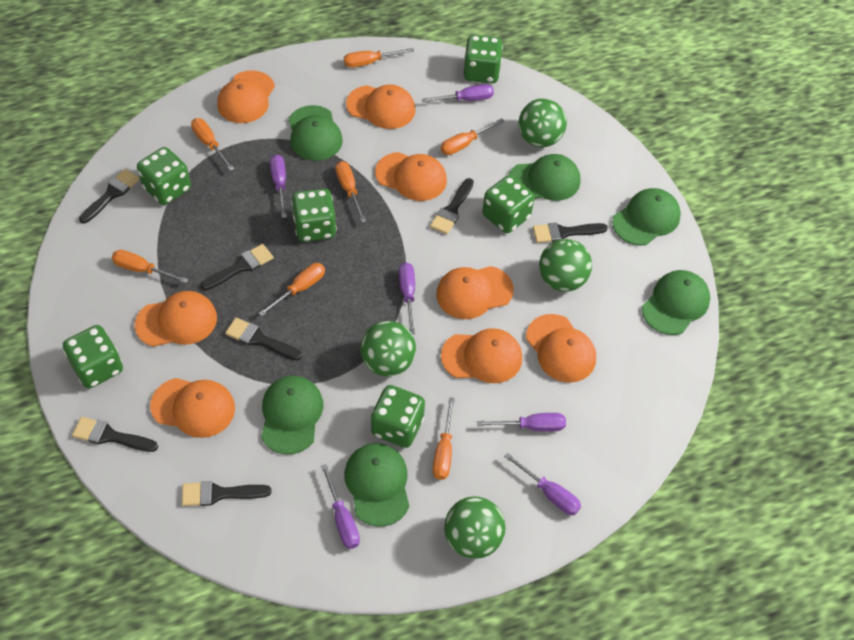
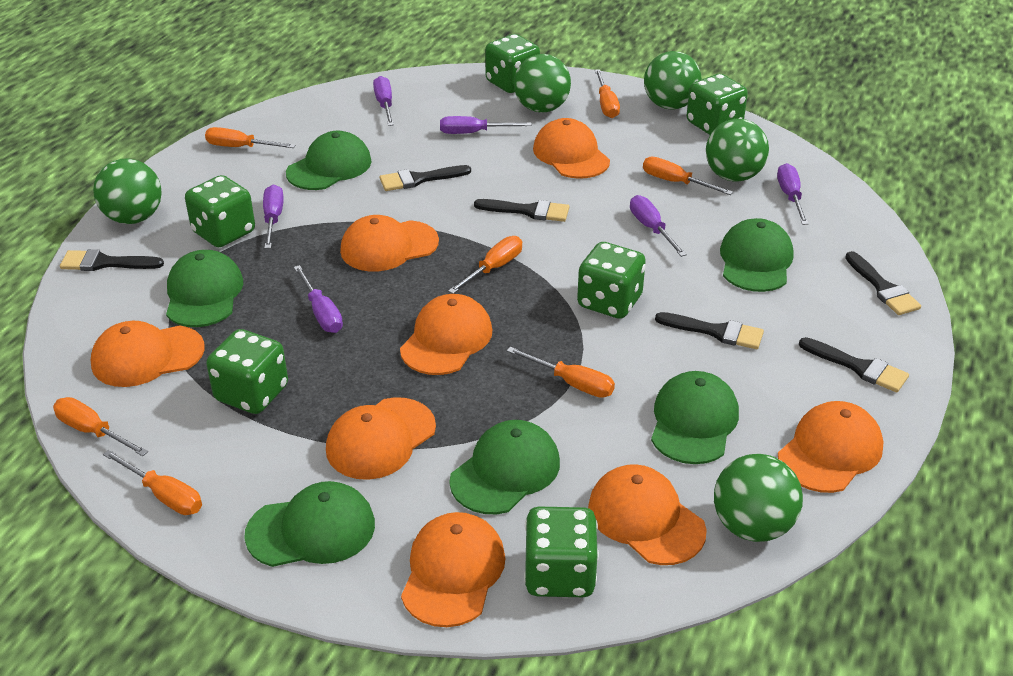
black brush: [72,417,158,452] [79,169,140,224] [182,481,271,506] [200,244,273,291] [225,317,302,360] [430,178,474,234] [533,222,608,243] = 7 -> [60,249,164,271] [380,165,471,191] [474,199,569,222] [655,312,764,349] [799,337,909,392] [845,251,921,315] = 6
green ball: [360,321,416,376] [444,496,506,559] [518,98,567,147] [539,239,592,292] = 4 -> [93,158,162,224] [514,54,571,113] [644,51,702,110] [706,119,769,182] [714,454,803,542] = 5

